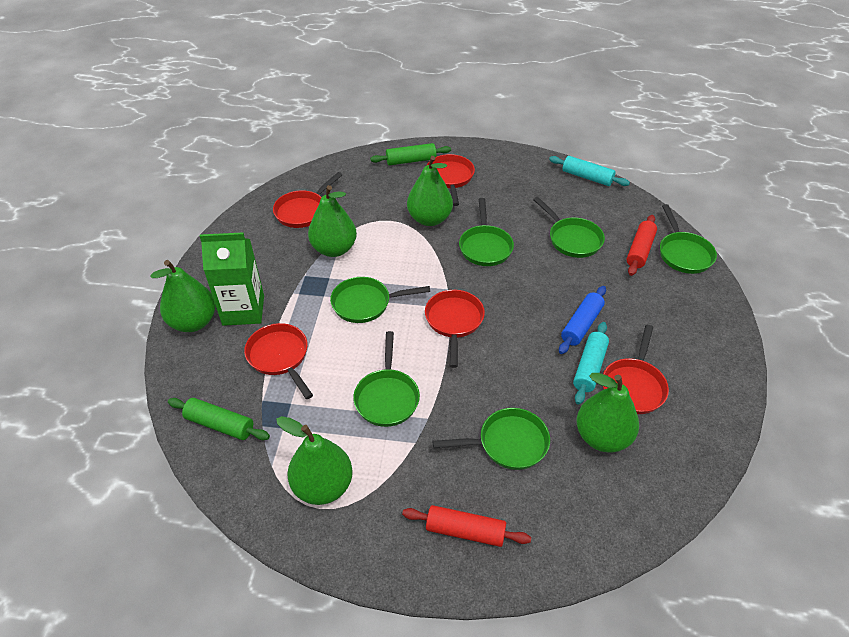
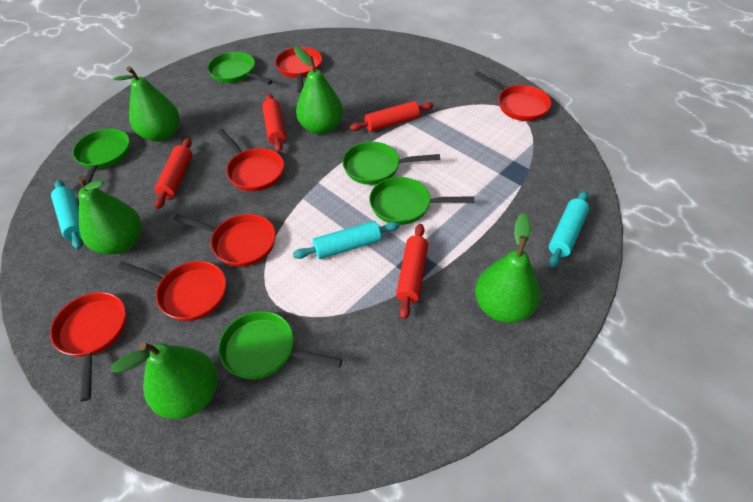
blue rolling pin: [559,286,606,354] = 1 -> none = 0
green carton: [200,232,264,326] = 1 -> none = 0
green pan: [330,277,430,323] [353,331,420,427] [432,408,550,470] [459,198,514,266] [533,197,605,258] [660,204,717,274] = 6 -> [72,129,130,189] [207,52,273,85] [218,311,342,380] [342,142,440,185] [369,177,474,225] = 5
green rolling pin: [168,398,270,440] [370,143,451,165] = 2 -> none = 0
red pan: [244,323,313,399] [273,172,342,228] [425,290,485,368] [426,154,475,206] [603,325,669,414] = 5 -> [50,292,126,402] [118,261,226,321] [174,214,276,267] [217,129,284,192] [275,47,322,92] [474,71,551,121] = 6
red rolling pin: [402,505,531,547] [627,215,657,276] = 2 -> [155,138,192,209] [262,93,286,152] [350,101,434,132] [396,224,428,320] = 4
turquoise rolling pin: [549,156,630,186] [573,322,609,405] = 2 -> [51,180,83,250] [293,221,400,259] [549,191,589,268] = 3

